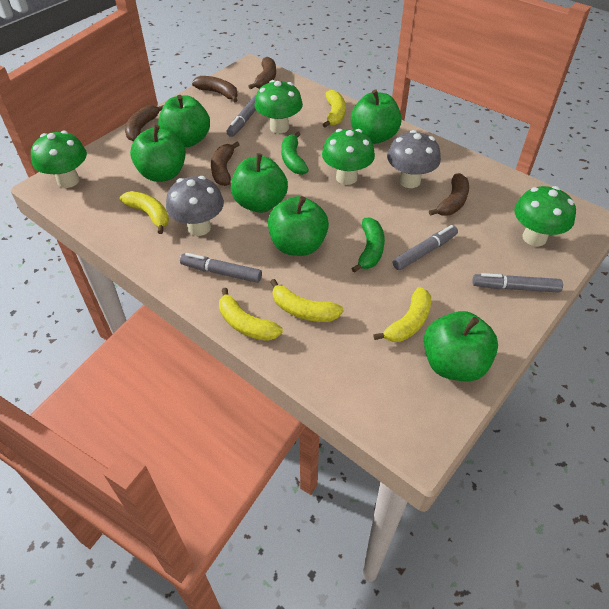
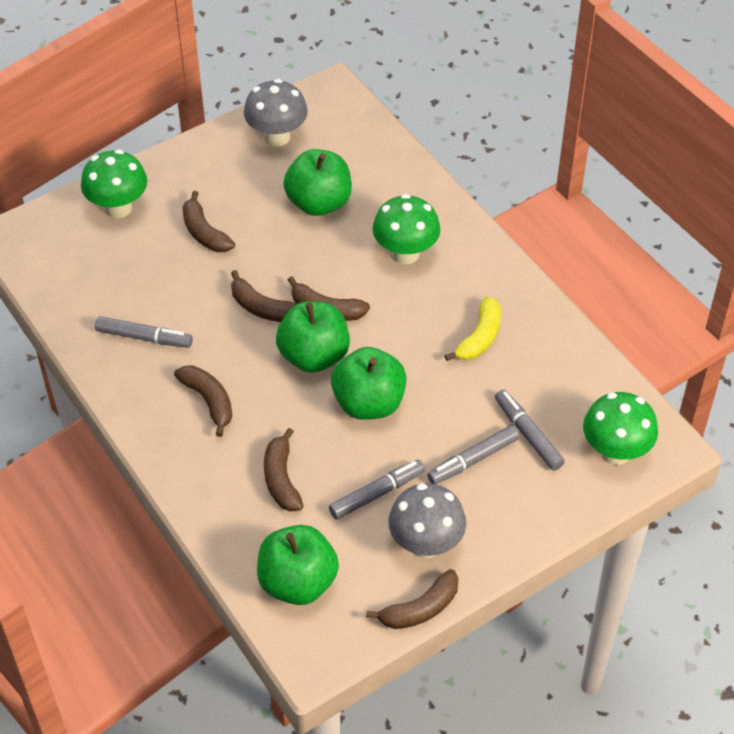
brown banana: [125,105,164,141] [192,76,238,102] [211,142,240,186] [248,57,276,89] [429,173,469,216] = 5 -> [174,365,233,437] [182,191,235,252] [231,270,296,322] [264,428,304,511] [288,276,370,321] [366,569,459,629] = 6
green apple: [130,125,186,182] [158,95,210,147] [231,153,288,213] [268,196,329,256] [351,90,402,144] [424,311,498,382] = 6 -> [257,525,339,605] [276,301,350,373] [283,149,352,216] [331,347,406,420] = 4
green banana: [281,131,309,175] [351,217,385,273] = 2 -> none = 0
green mushroom: [31,131,87,188] [254,80,303,133] [322,129,375,185] [514,186,576,246] = 4 -> [81,150,147,218] [372,194,440,264] [583,392,658,465] = 3
yellow banana: [120,191,169,234] [219,288,283,341] [270,279,343,322] [323,90,346,127] [373,287,431,342] = 5 -> [445,296,501,361] = 1

